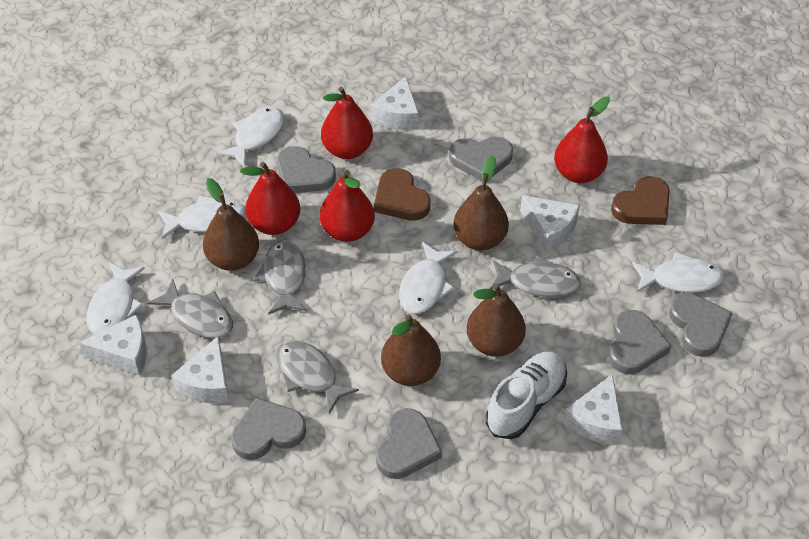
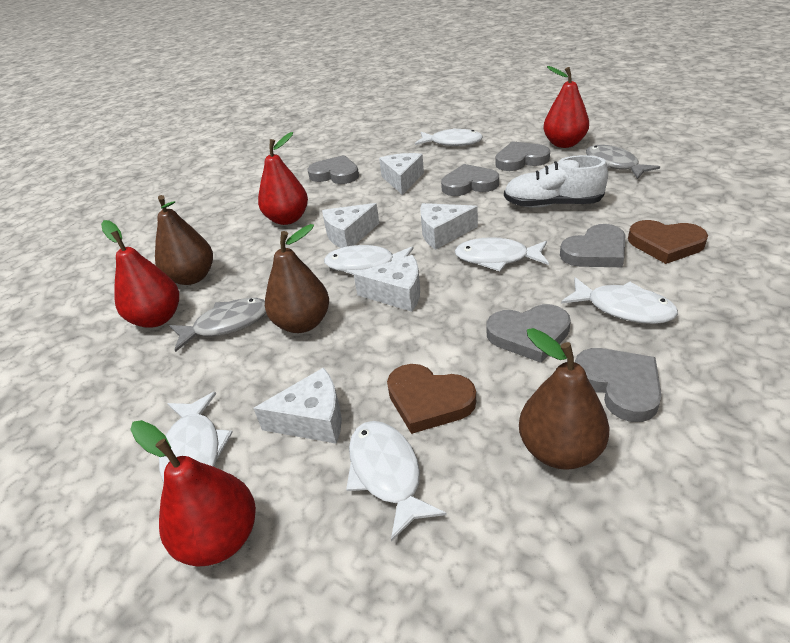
brown pear: [203,178,259,271] [381,314,441,386] [453,156,509,250] [467,283,526,357] = 4 -> [155,195,213,285] [265,224,329,333] [519,328,609,470] = 3
grey fish: [148,279,233,338] [254,240,307,315] [276,340,359,414] [490,255,581,297] = 4 -> [169,298,266,352] [586,145,660,179] = 2
white fish: [86,262,145,335] [158,195,246,239] [217,107,284,167] [399,242,457,314] [632,252,725,293] = 5 -> [159,392,233,482] [324,245,414,275] [346,421,447,541] [415,128,483,146] [455,237,549,271] [561,277,678,324] = 6

